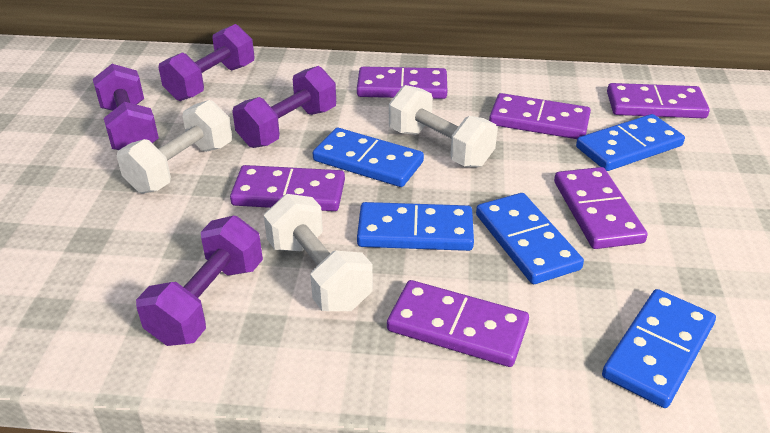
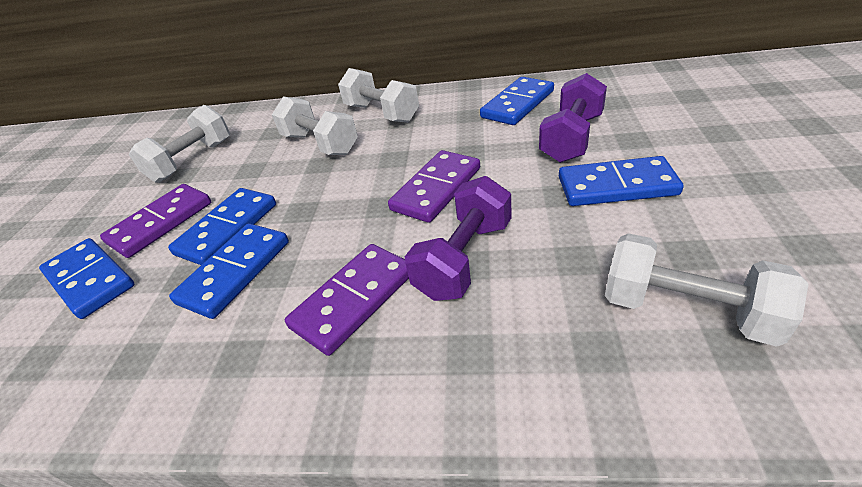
purple domino: [230,165,345,211] [357,67,447,99] [387,280,529,367] [489,93,591,139] [554,167,648,249] [607,83,710,118] = 6 -> [100,184,211,258] [285,244,409,356] [388,150,480,223] = 3
purple dumbbell: [93,64,159,150] [136,216,263,346] [158,24,255,101] [232,66,336,148] = 4 -> [405,176,512,301] [539,73,607,163] = 2
white dumbbell: [117,100,232,193] [264,194,373,311] [389,85,498,167] = 3 -> [129,105,230,183] [272,97,358,155] [338,68,419,123] [605,233,809,347] = 4

